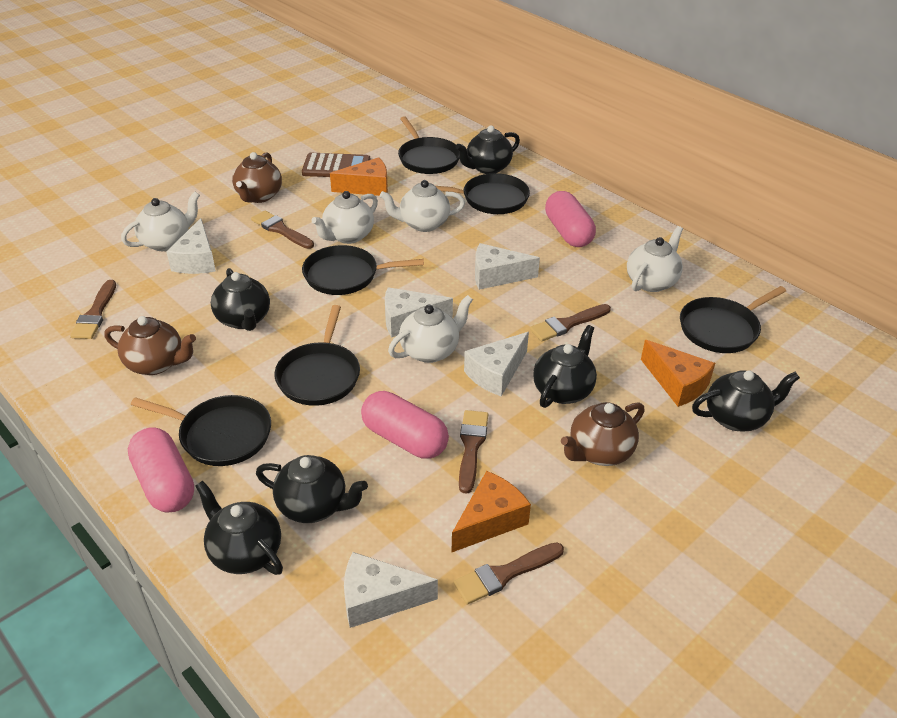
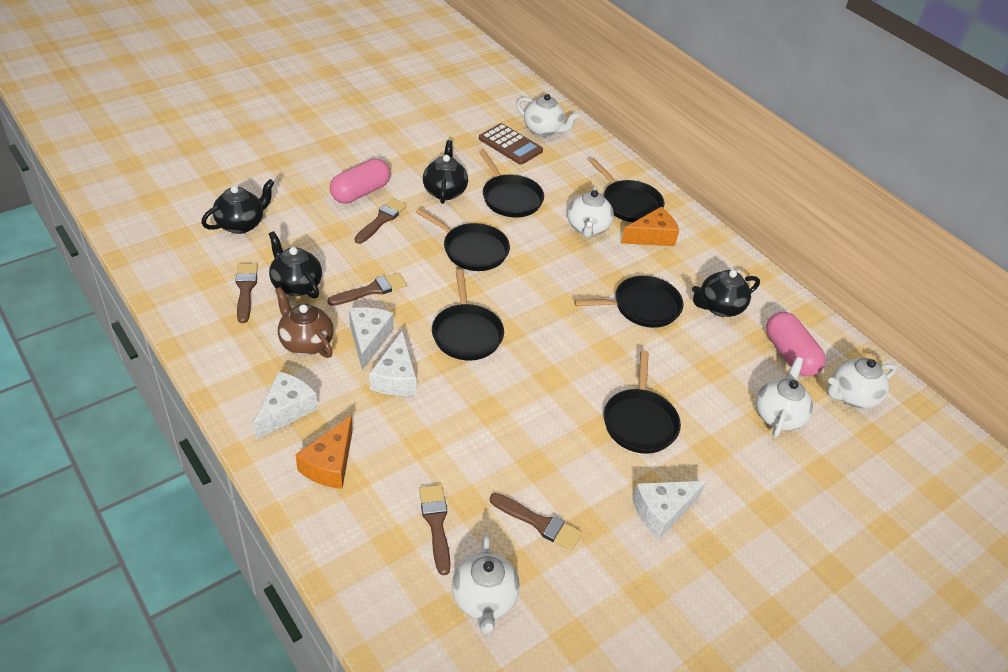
black teapot: [195,481,283,575] [211,268,270,331] [256,455,368,523] [456,125,520,174] [533,325,597,408] [692,370,800,432] = 6 -> [201,179,275,234] [269,231,322,299] [423,140,468,204] [692,270,760,317] = 4
brown teapot: [104,316,196,375] [232,152,282,203] [561,402,645,466] = 3 -> [275,287,334,358] = 1
orange cheese: [330,157,388,196] [451,471,531,553] [641,340,715,407] = 3 -> [295,415,353,489] [621,207,679,246] = 2
pink capsule: [128,427,194,513] [361,391,449,459] [545,191,596,247] = 3 -> [330,159,391,204] [766,312,826,376] = 2
white cheese: [166,218,216,274] [344,552,438,628] [385,287,453,338] [464,332,529,396] [475,243,540,290] = 5 -> [253,371,318,439] [349,307,394,371] [369,331,417,396] [632,481,707,539] = 4

